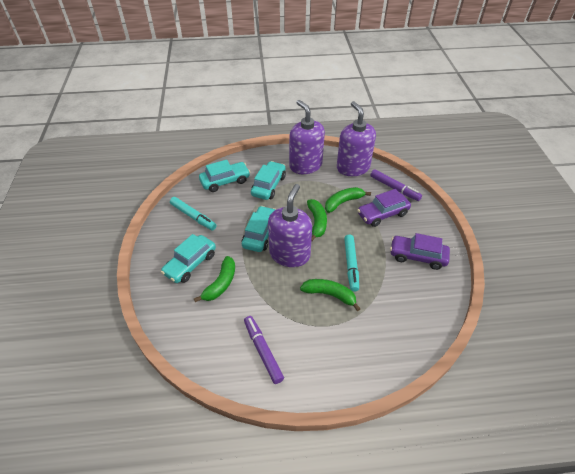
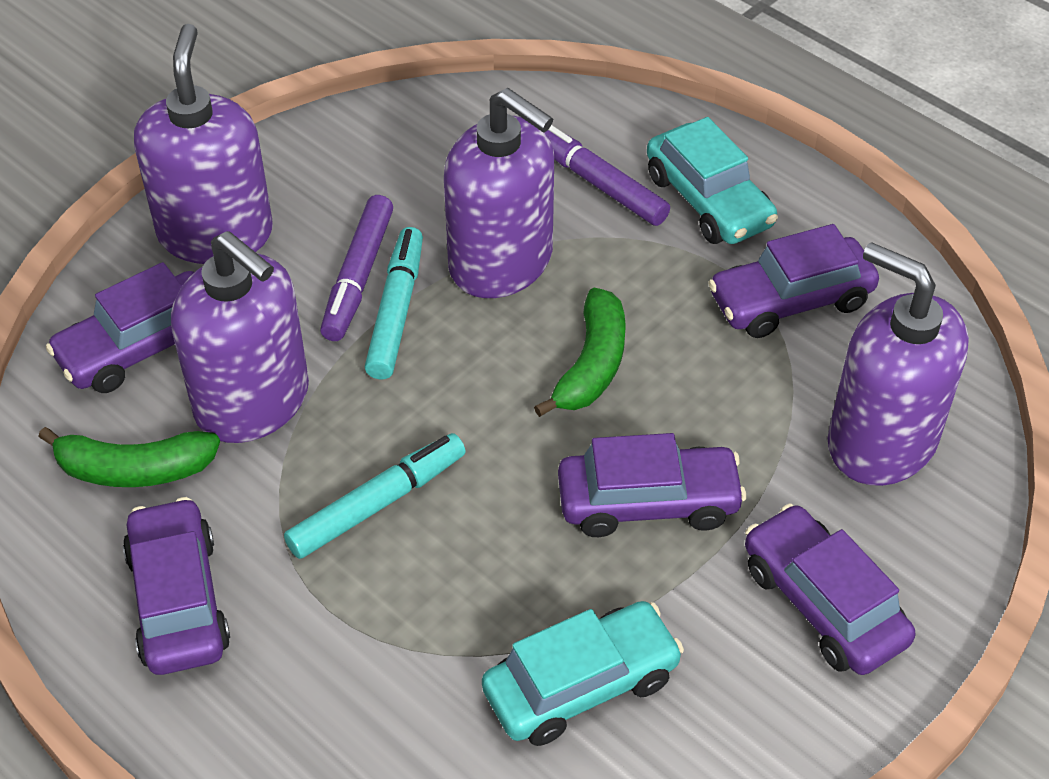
green banana: [194,256,235,302] [300,279,361,311] [307,199,327,242] [325,187,371,213] = 4 -> [38,427,220,487] [534,288,626,417] = 2
purple car: [357,189,411,227] [390,233,450,270] = 2 -> [46,262,194,393] [123,497,230,675] [558,433,746,537] [708,224,879,338] [745,503,915,675] = 5
purple soap dispenser: [268,184,312,267] [289,100,325,174] [337,101,376,176] = 3 -> [134,24,273,264] [171,231,309,443] [444,88,554,298] [828,242,969,486] = 4
turquoise car: [161,234,216,283] [199,160,250,192] [242,206,276,252] [251,161,286,200] = 4 -> [482,601,684,746] [647,117,778,244] = 2

